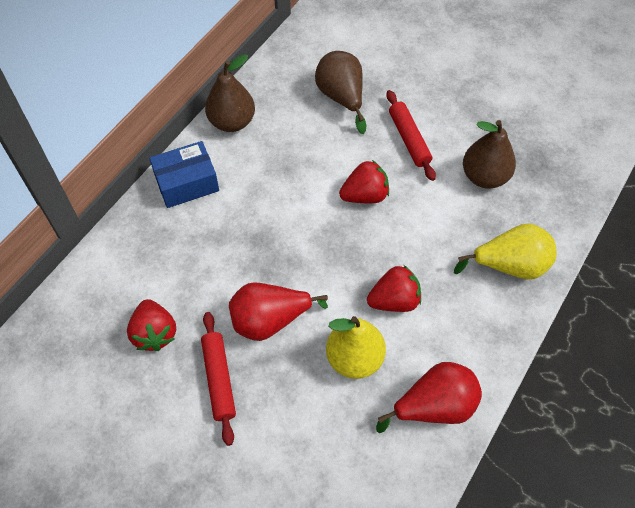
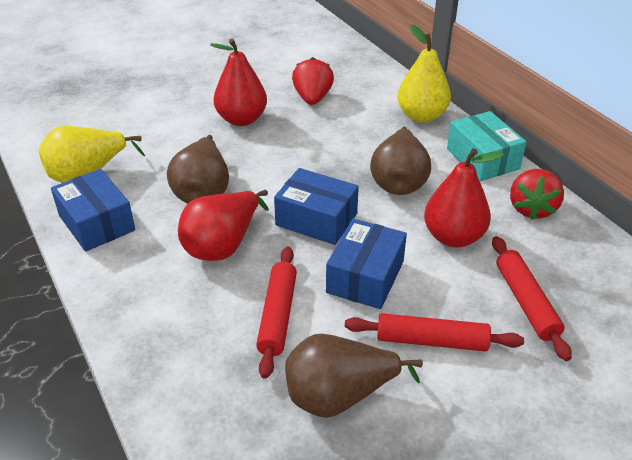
blue box: [149,141,219,208] = 1 -> [51,169,135,252] [274,168,359,245] [326,218,407,309] = 3
red pear: [229,282,328,341] [376,362,482,433] = 2 -> [178,190,268,261] [210,38,267,126] [424,148,505,247] = 3
red rolling pin: [201,312,236,446] [386,90,436,181] = 2 -> [256,247,297,379] [345,313,524,351] [492,236,572,361] = 3
red strawberry: [127,299,176,351] [339,160,389,203] [367,265,421,312] = 3 -> [292,57,334,105] [510,169,564,220] = 2
turquoise box: none = 0 -> [447,111,526,181] = 1

